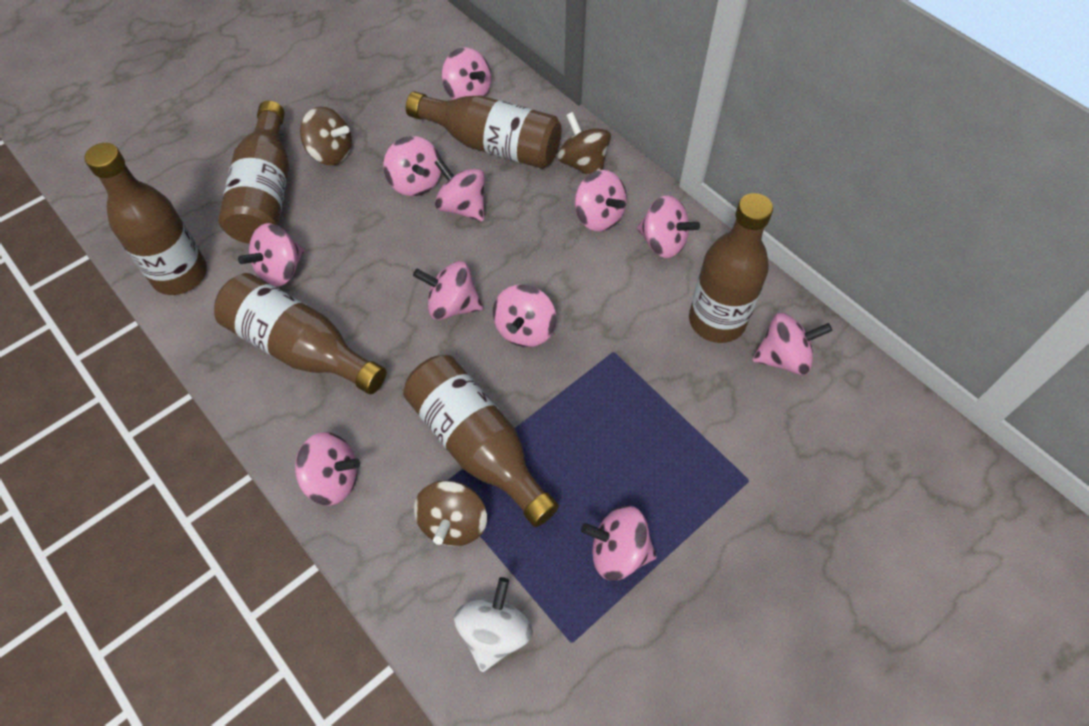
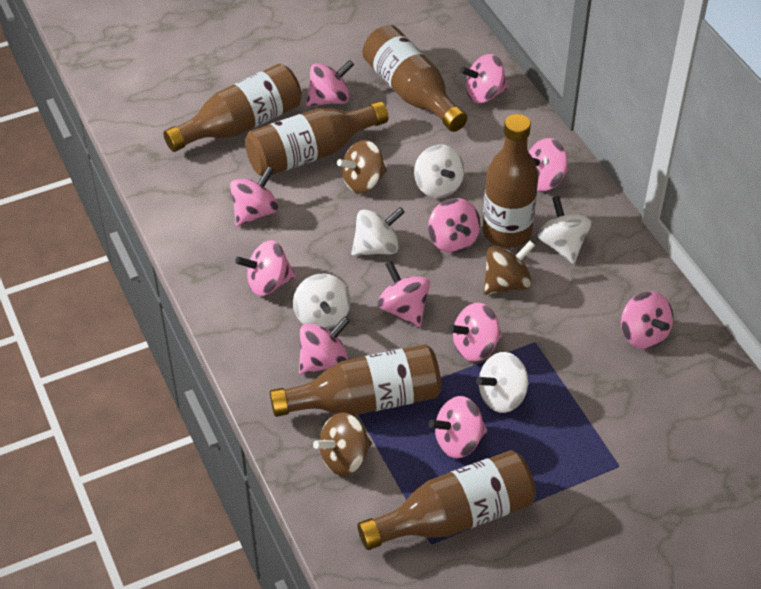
white spinning top: [454,577,533,672] = 1 -> [293,273,351,329] [351,207,405,256] [414,144,464,198] [476,352,529,413] [537,196,591,264] = 5

